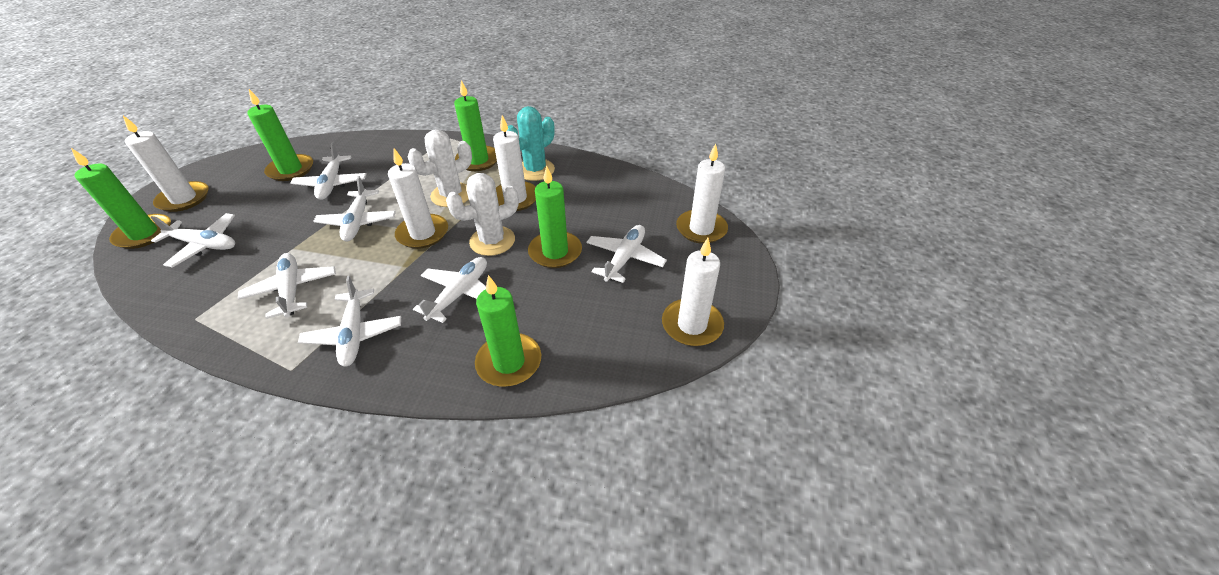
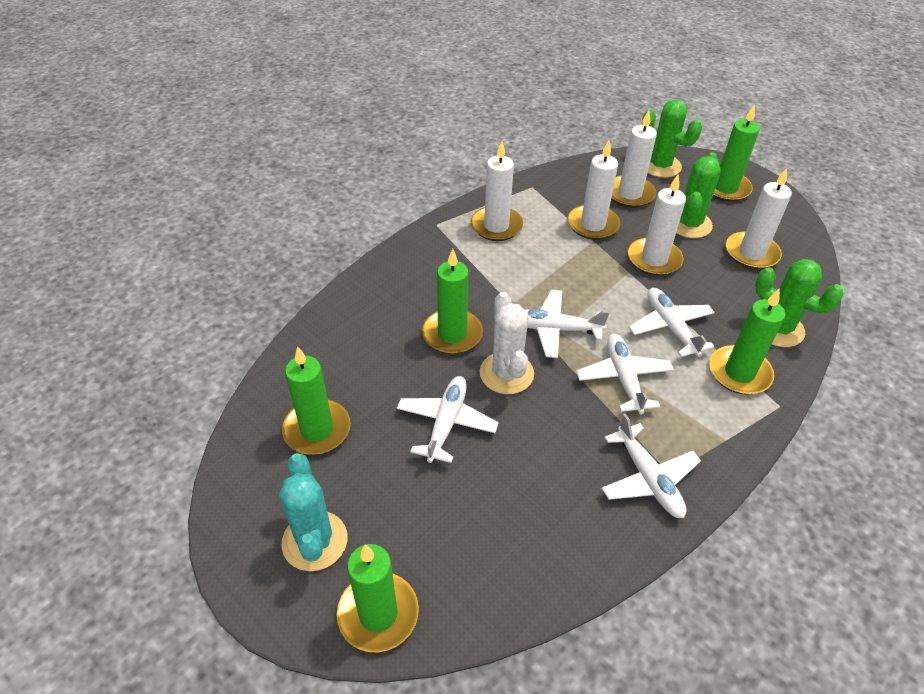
green cactus: none = 0 -> [642,100,702,178] [676,152,721,238] [755,259,844,347] = 3
white cactus: [408,129,472,207] [446,173,519,256] = 2 -> [480,292,534,394] = 1
white plane: [150,213,235,268] [238,253,336,319] [290,142,367,200] [298,276,401,367] [313,176,396,242] [413,257,487,323] [586,225,667,283] = 7 -> [397,376,499,463] [525,290,609,358] [576,334,674,414] [601,414,701,518] [629,288,715,357] = 5

